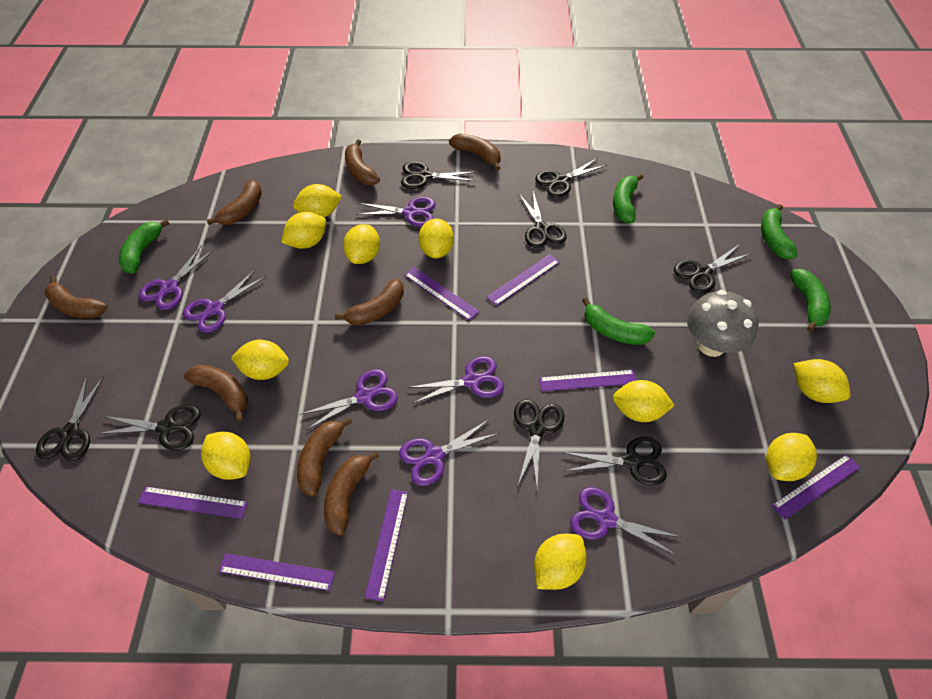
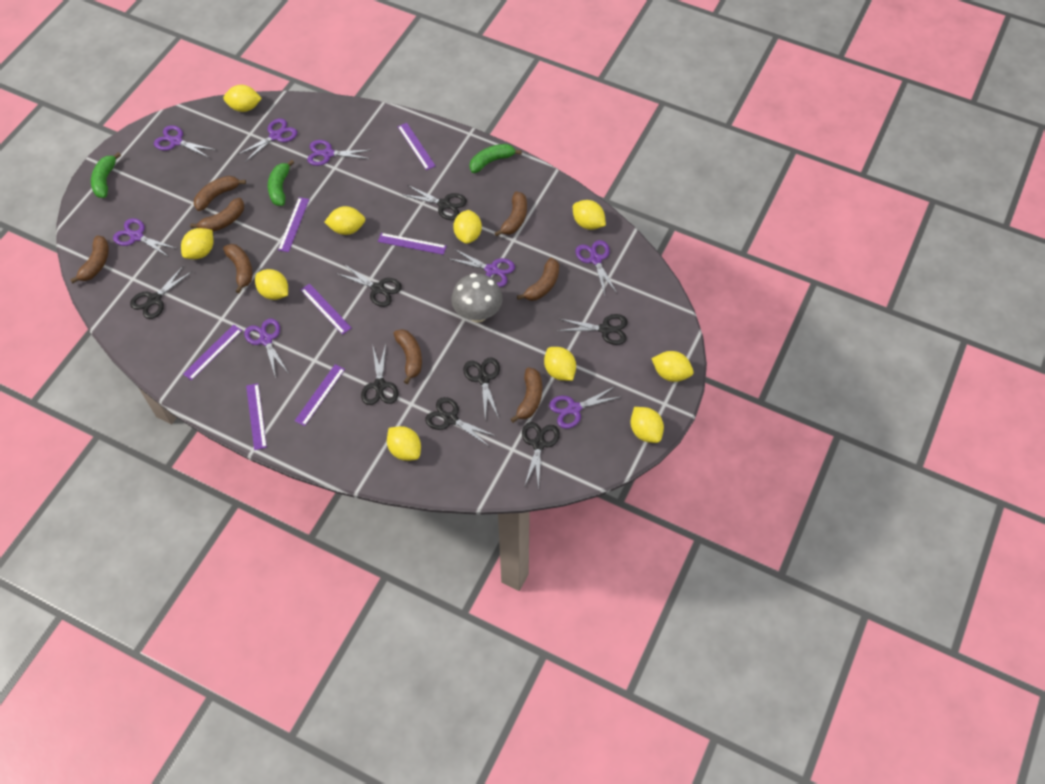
green banana: [119,219,170,274] [582,298,655,345] [613,174,643,223] [761,204,798,259] [790,269,831,332] = 5 -> [91,152,121,198] [268,160,294,206] [469,144,522,173] = 3
purple scissors: [139,246,213,310] [183,270,266,333] [300,369,398,430] [356,197,436,227] [399,419,499,486] [407,356,504,403] [570,487,681,556] = 7 -> [113,218,177,257] [154,125,216,158] [237,118,297,162] [244,319,289,378] [307,140,370,166] [450,248,515,287] [549,386,620,429] [575,240,617,295] = 8

